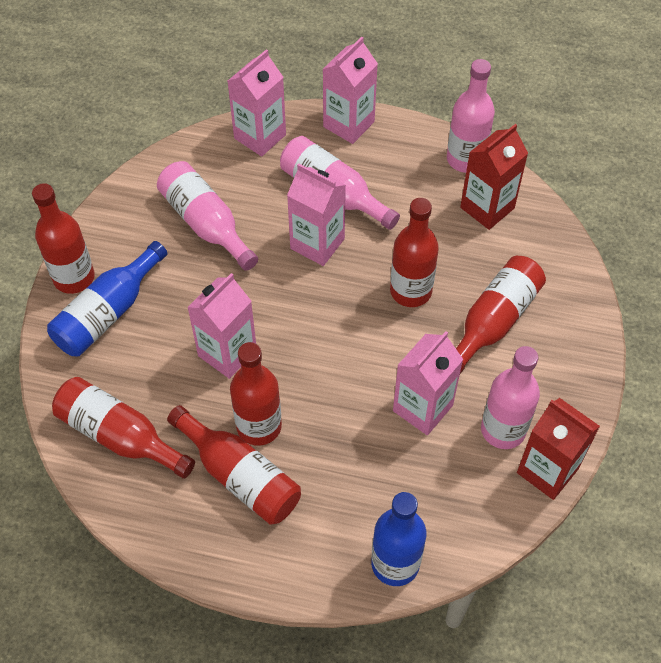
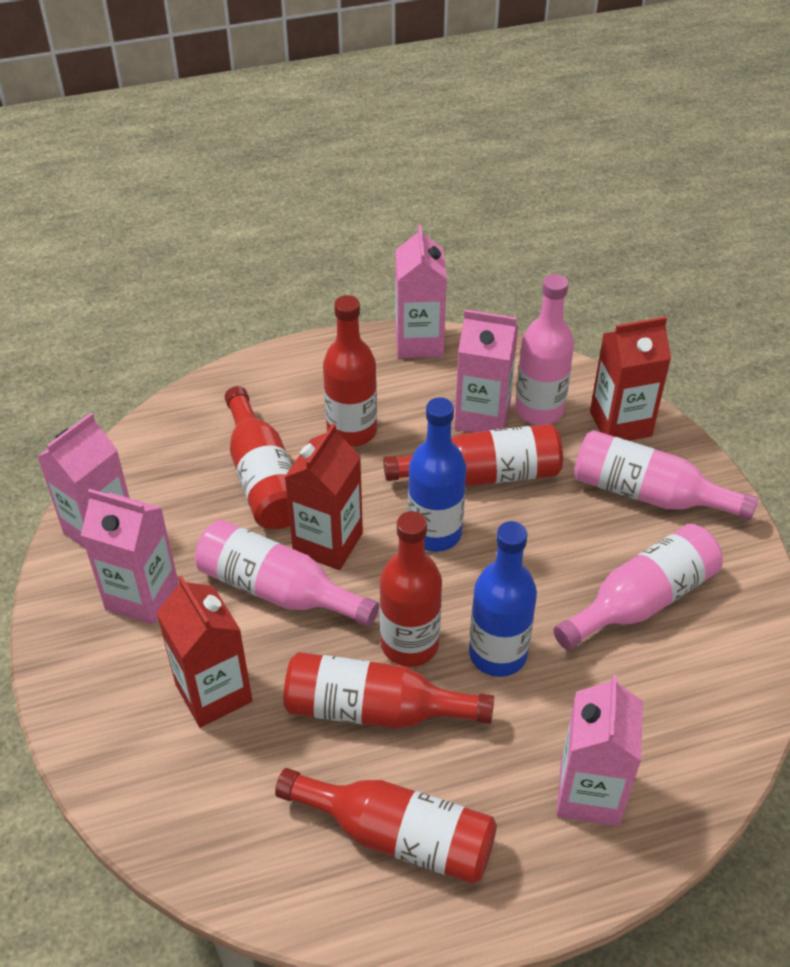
red carton: [460,124,528,230] [517,398,600,500] = 2 -> [156,575,253,728] [285,423,363,570] [590,316,671,441] = 3

